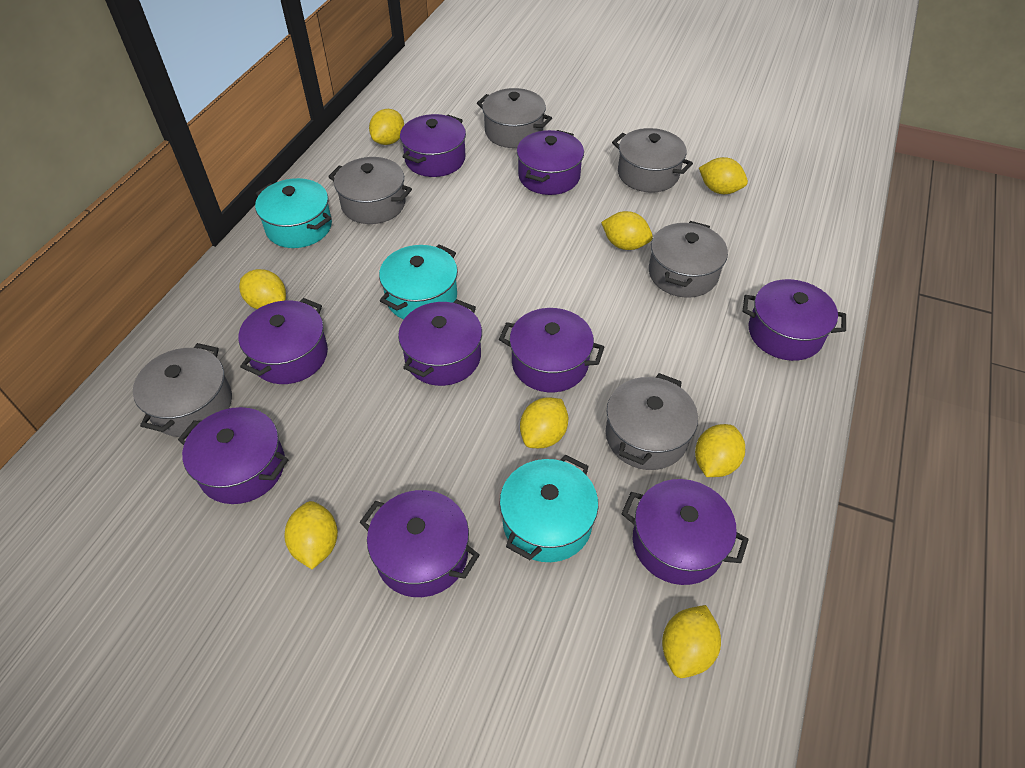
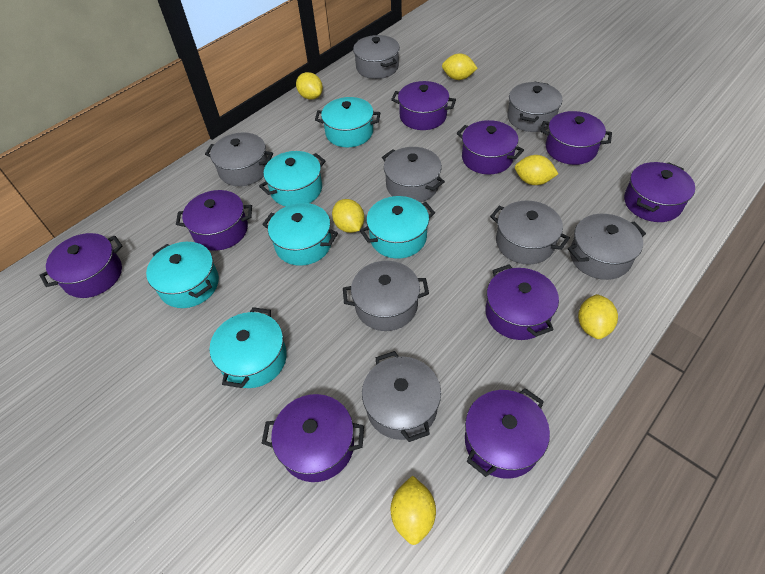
grey pot: [133,343,232,437] [328,157,412,224] [477,88,552,148] [606,373,698,470] [612,128,693,192] [649,221,728,298] = 6 -> [205,132,273,186] [343,261,429,331] [353,35,400,79] [362,351,441,442] [382,147,445,202] [490,200,570,265] [507,82,562,132] [568,214,646,280] = 8
turquoise pot: [255,178,332,248] [379,244,458,319] [499,455,598,562] = 3 -> [146,242,219,308] [209,307,287,388] [259,151,326,206] [262,203,338,266] [315,97,380,147] [360,196,435,259] = 6
yellow lemon: [239,269,286,309] [284,501,338,569] [369,109,404,145] [520,397,568,448] [601,211,653,250] [662,605,721,678] [695,424,745,477] [699,157,748,194] = 8 -> [296,72,323,100] [332,199,365,233] [390,476,436,545] [442,53,478,80] [515,155,558,185] [578,294,618,339] = 6

